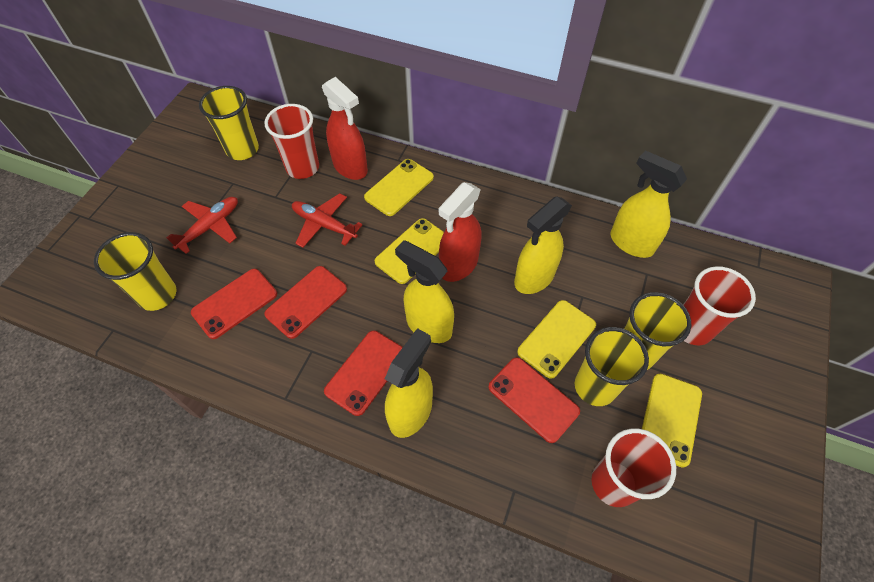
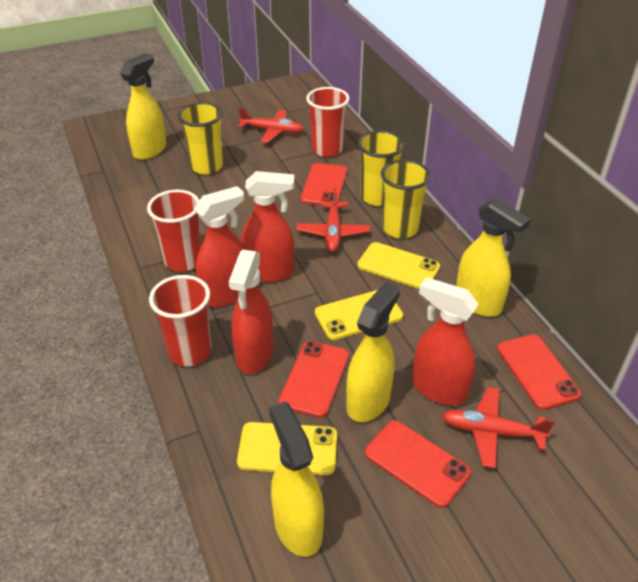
red plane: [166,197,238,254] [292,193,363,248] = 2 -> [238,108,304,143] [296,188,370,252] [442,387,554,469] = 3
red spray bottle: [322,77,368,180] [439,182,481,282] = 2 -> [194,186,245,307] [229,250,274,374] [241,171,294,282] [412,277,479,405] = 4
yellow cup: [94,232,176,311] [199,86,259,160] [575,327,649,406] [624,292,691,370] = 4 -> [178,102,223,175] [358,130,405,206] [381,160,431,239] = 3
yellow phone: [364,159,434,216] [375,218,444,284] [517,300,596,379] [642,374,702,468] = 4 -> [237,422,337,475] [315,290,403,340] [357,242,440,289] = 3

